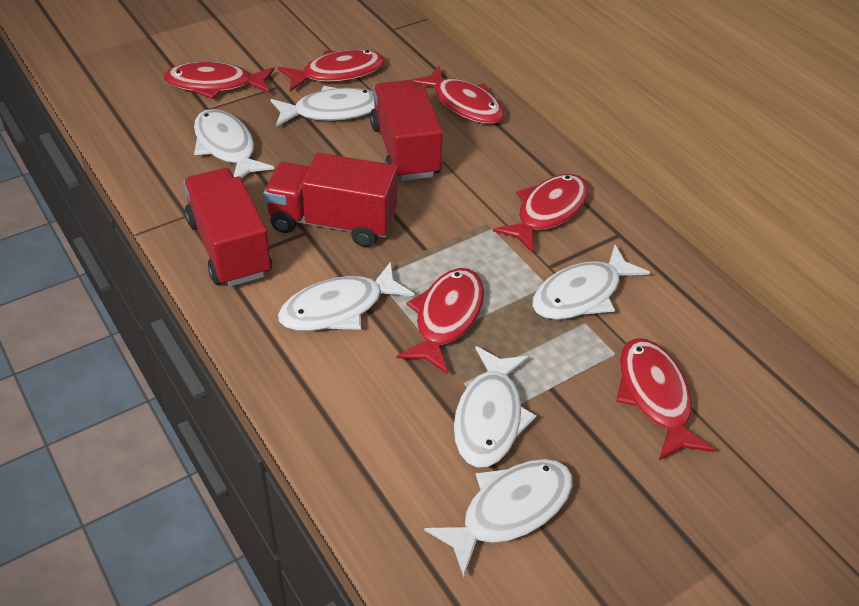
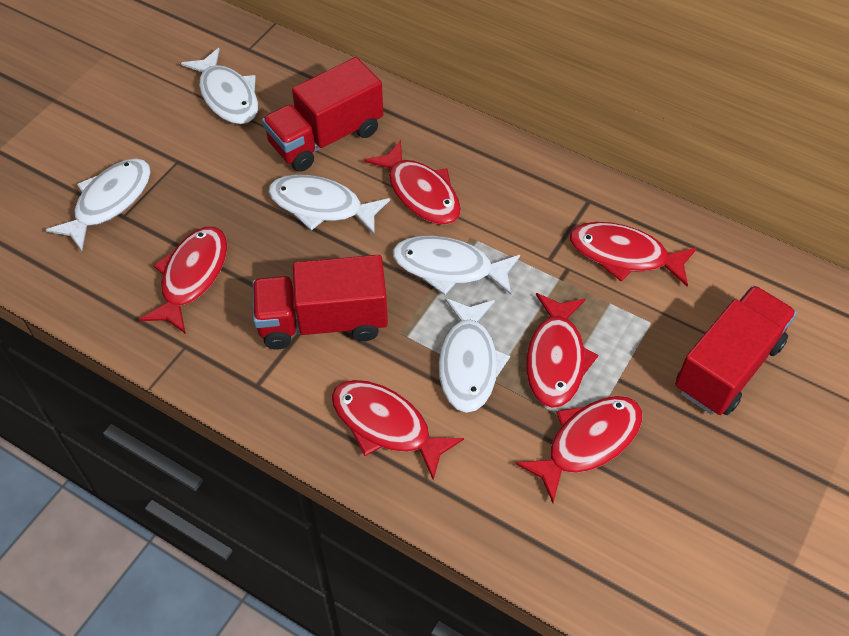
white fish: [194,109,275,178] [271,86,374,127] [278,261,415,331] [424,459,573,577] [454,346,537,468] [532,245,650,320] = 6 -> [46,158,151,251] [181,48,258,124] [268,174,390,234] [393,236,520,295] [439,298,510,413] = 5

